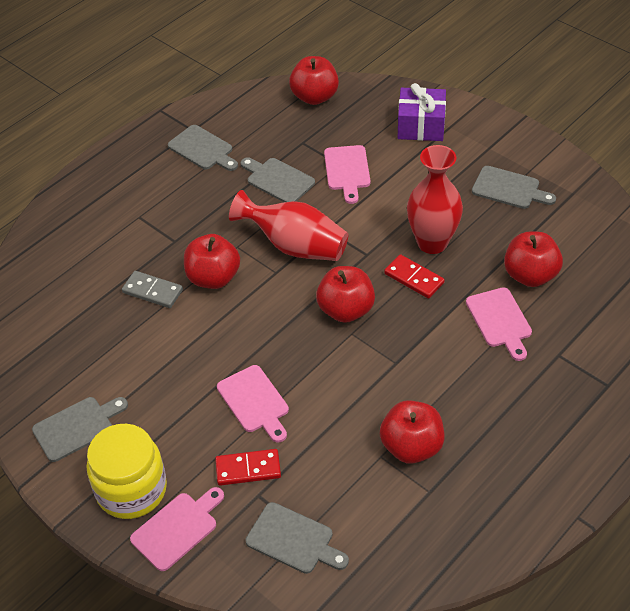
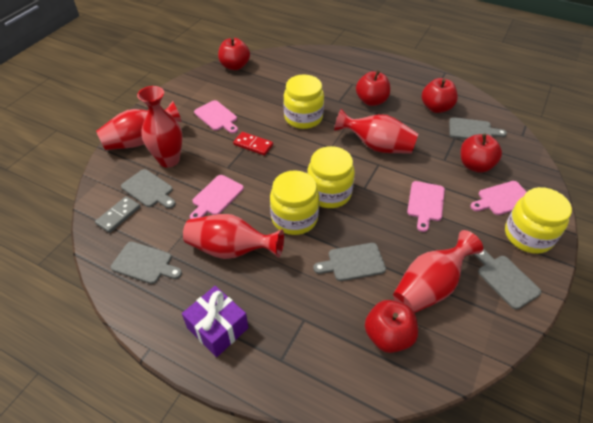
red domino: [215,449,281,486] [384,254,445,299] = 2 -> [233,132,273,156] = 1
red vase: [229,190,348,261] [407,145,463,254] = 2 -> [96,101,182,150] [137,86,183,168] [183,214,284,259] [334,109,418,154] [393,230,483,313] = 5
yellow jar: [87,424,167,519] = 1 -> [270,170,319,235] [283,75,324,129] [307,146,355,208] [505,187,572,254] = 4

